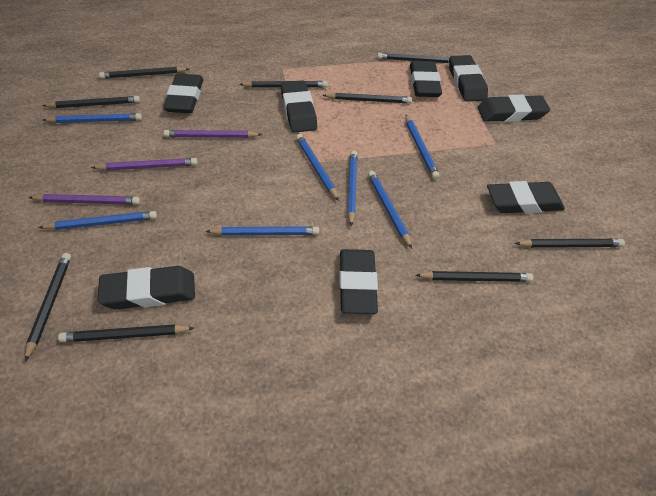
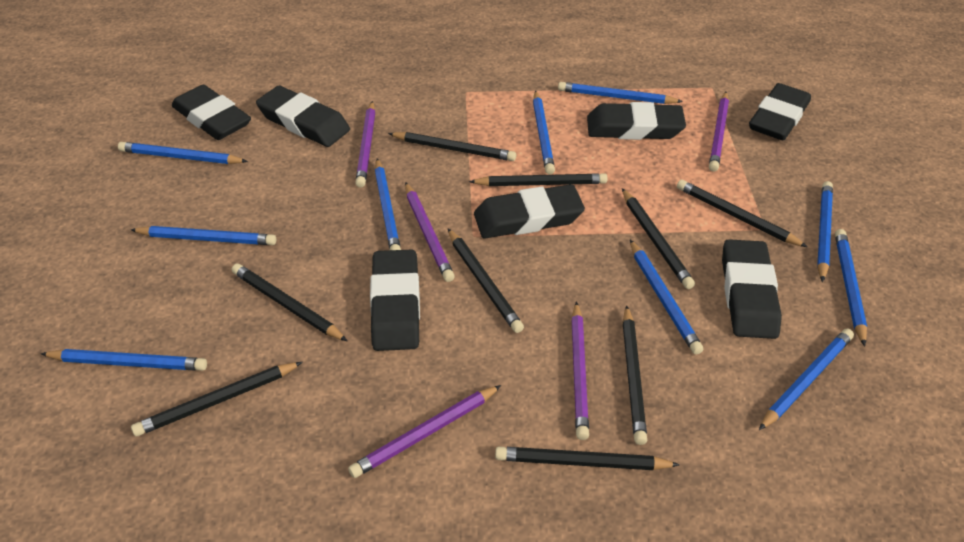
black eraser: [97,266,195,310] [163,74,203,113] [281,80,317,133] [339,249,378,314] [410,61,442,97] [449,55,488,102] [478,95,550,122] [487,181,565,213] = 8 -> [172,85,251,140] [256,86,350,147] [370,249,420,351] [474,184,585,239] [587,102,686,140] [722,239,782,339] [749,83,811,140] = 7
blue pencil: [38,211,157,230] [43,113,142,123] [205,226,319,236] [296,134,339,201] [348,151,358,226] [368,171,412,248] [405,115,440,179] = 7 -> [41,349,207,371] [118,142,248,164] [131,226,276,245] [375,158,401,250] [533,90,555,174] [558,82,683,104] [630,240,703,355] [759,329,854,430] [817,181,833,282] [835,229,867,347] = 10
purple pencil: [28,194,140,205] [91,158,198,171] [163,130,262,138] = 3 -> [348,385,501,478] [355,101,375,188] [405,182,455,282] [571,301,589,440] [709,92,729,172] = 5

